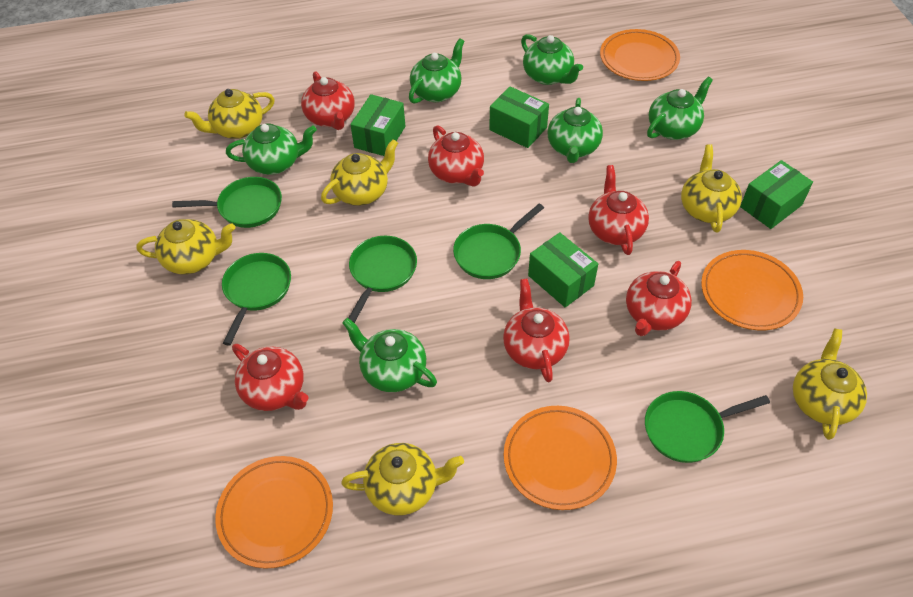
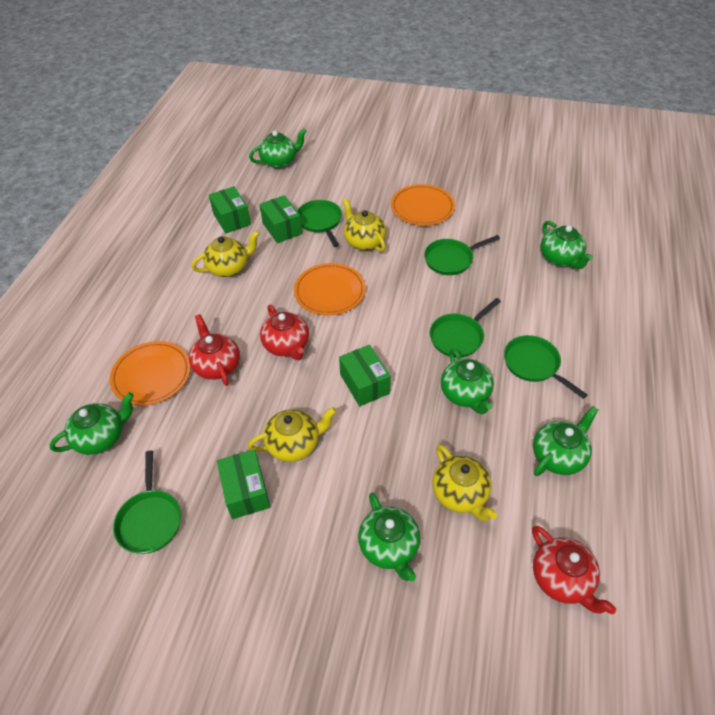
orange plate: [215,456,333,569] [504,406,617,510] [600,29,680,81] [701,250,803,331] = 4 -> [110,341,191,406] [294,263,366,315] [391,184,455,226] = 3
red teapot: [232,344,309,411] [301,71,354,130] [428,125,484,187] [503,279,570,382] [588,165,649,255] [626,261,692,336] = 6 -> [189,314,240,386] [260,305,309,360] [532,526,616,614] = 3
yellow teapot: [137,219,235,275] [184,89,275,139] [321,139,398,206] [341,443,464,515] [681,144,742,233] [793,328,867,440] = 6 -> [192,231,259,277] [248,407,337,462] [342,198,386,252] [432,444,497,521] = 4

